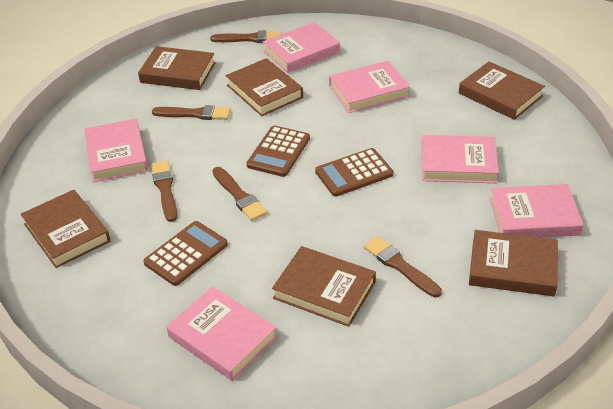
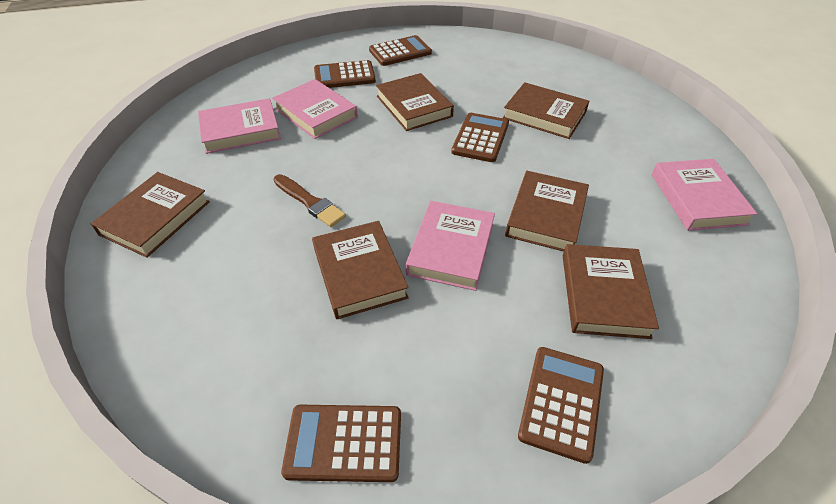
brown brush: [151,161,177,222] [152,105,231,120] [210,30,282,43] [212,167,267,221] [364,236,442,297] = 5 -> [273,174,346,227] = 1
brown calculator: [143,221,228,286] [247,126,310,177] [315,148,393,197] = 3 -> [281,405,401,482] [314,60,376,88] [369,35,432,66] [451,113,509,162] [518,347,604,464] = 5
pink book: [84,119,148,182] [166,287,277,381] [263,22,340,73] [329,61,410,113] [422,135,499,183] [490,184,584,238] = 6 -> [198,98,281,154] [272,79,358,139] [406,201,495,291] [652,159,757,231] = 4

